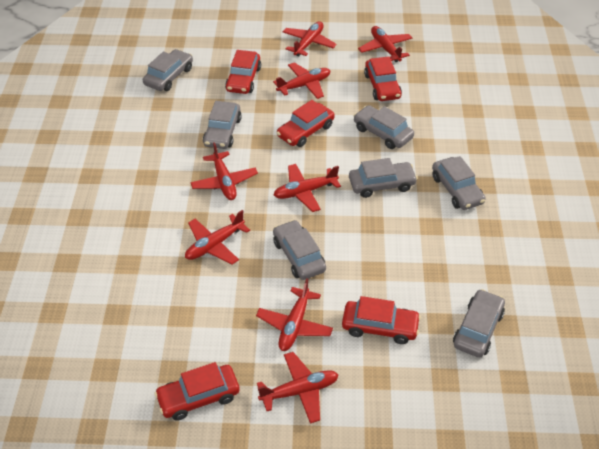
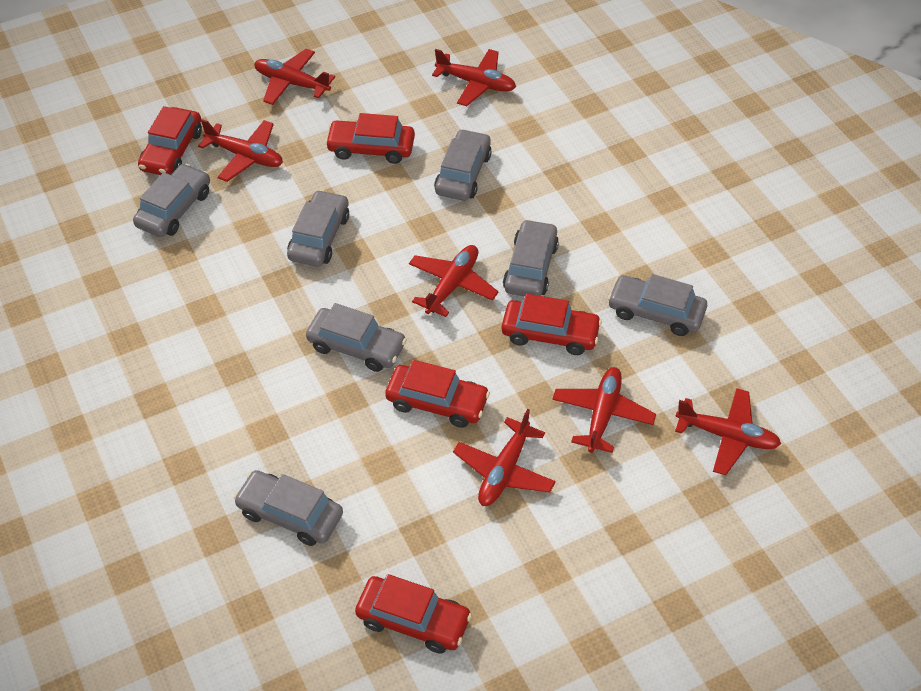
red plane: [185,210,250,265] [190,142,258,200] [256,278,333,351] [257,352,338,424] [273,62,330,99] [274,164,341,212] [283,21,337,56] [358,26,412,62] = 8 -> [198,119,283,182] [254,49,335,105] [409,245,499,317] [432,49,516,106] [453,409,556,506] [552,367,656,453] [675,388,781,475] = 7

